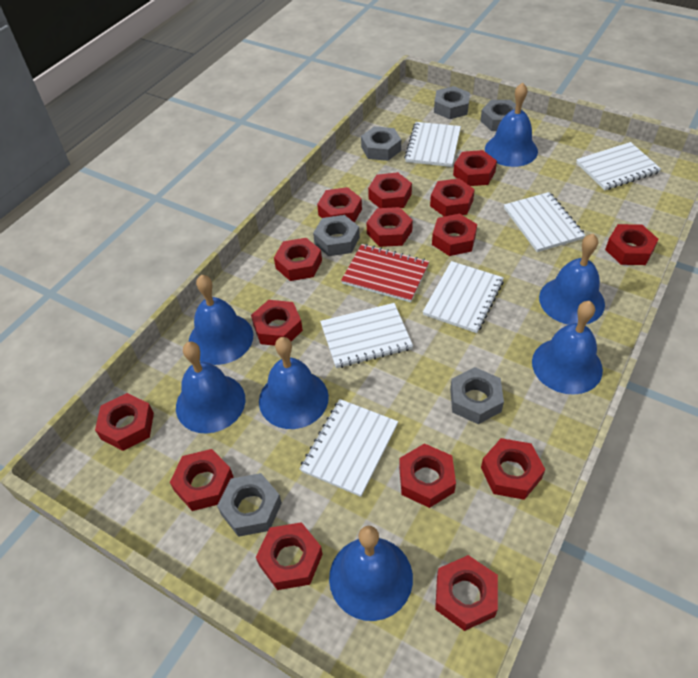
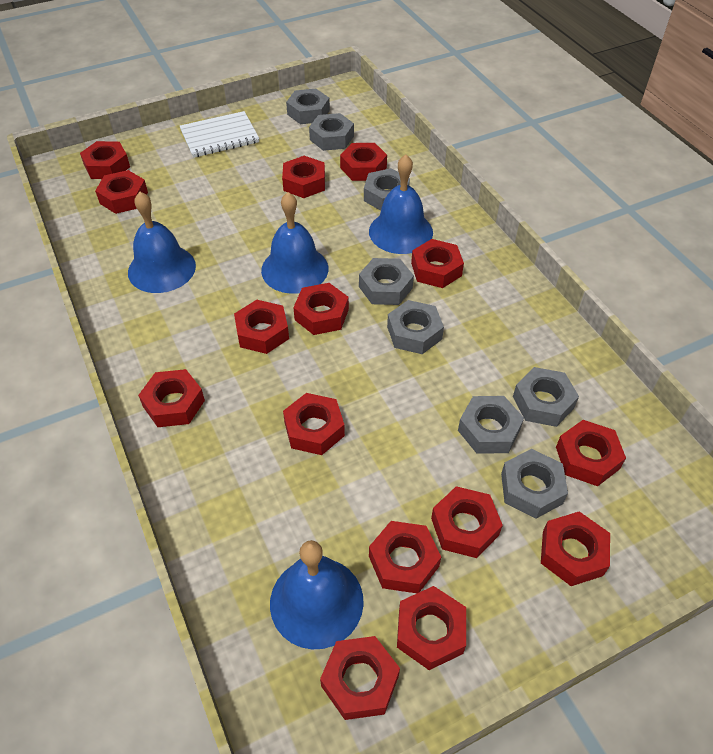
blue bell: [176,342,246,433] [189,275,253,365] [259,337,329,429] [329,526,413,621] [485,83,538,167] [532,301,603,394] [539,234,605,325] = 7 -> [128,192,196,293] [261,192,328,294] [270,540,364,649] [369,154,433,254] = 4
grey nut: [217,473,282,537] [313,215,360,256] [361,126,401,161] [434,86,470,119] [450,367,504,424] [480,100,522,131] = 6 -> [286,88,330,124] [309,113,354,151] [359,258,414,305] [364,168,410,211] [387,300,444,354] [458,396,524,454] [501,449,568,519] [513,367,579,427] = 8
red notebook: [341,244,429,302] = 1 -> none = 0
white notebook: [300,399,398,497] [320,303,413,368] [404,122,461,167] [423,261,504,333] [504,192,585,252] [576,142,661,191] = 6 -> [180,111,259,158] = 1

